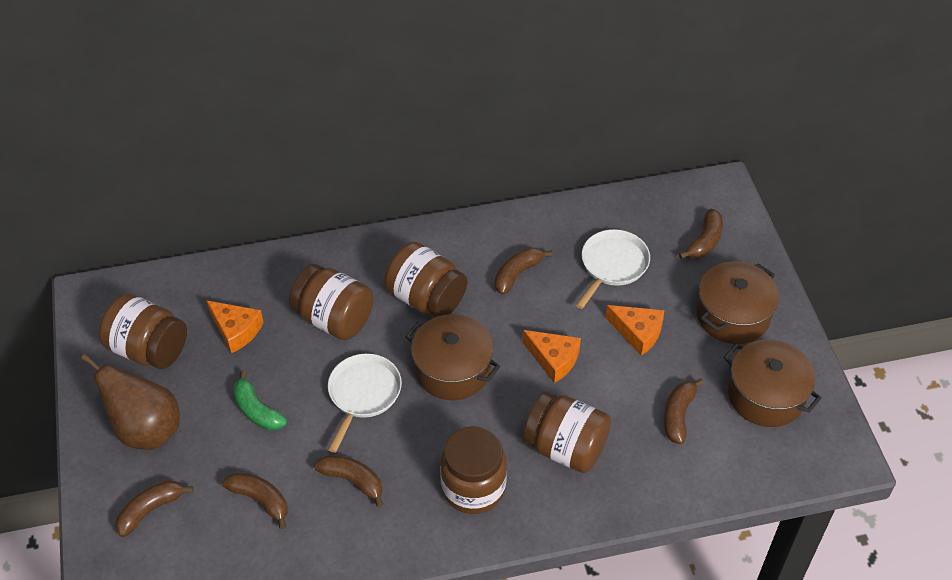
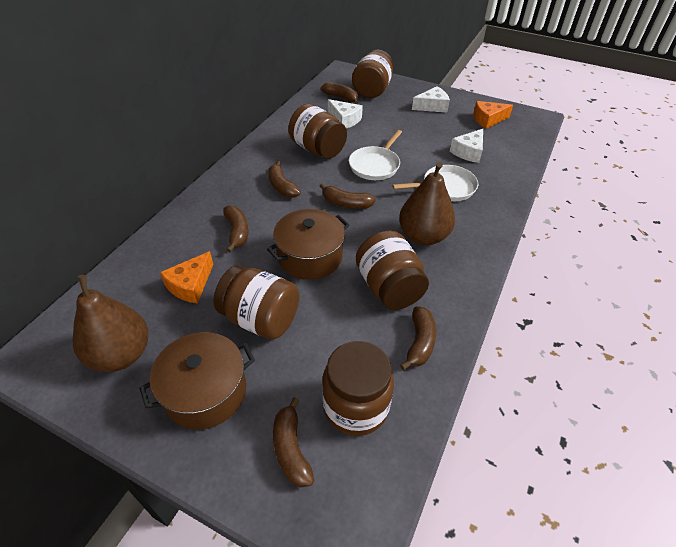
brown pear: [81,354,180,450] = 1 -> [72,275,149,372] [399,162,455,245] = 2
brown pot: [405,314,500,400] [697,261,779,344] [724,340,822,427] = 3 -> [139,332,255,429] [267,209,350,280] = 2
green banana: [233,370,287,431] = 1 -> none = 0
orange cheese: [206,300,264,354] [523,330,581,383] [605,305,665,356] = 3 -> [160,251,213,304] [473,101,513,129] = 2
white cheese: none = 0 -> [328,99,363,129] [412,86,450,113] [450,129,483,163] = 3

